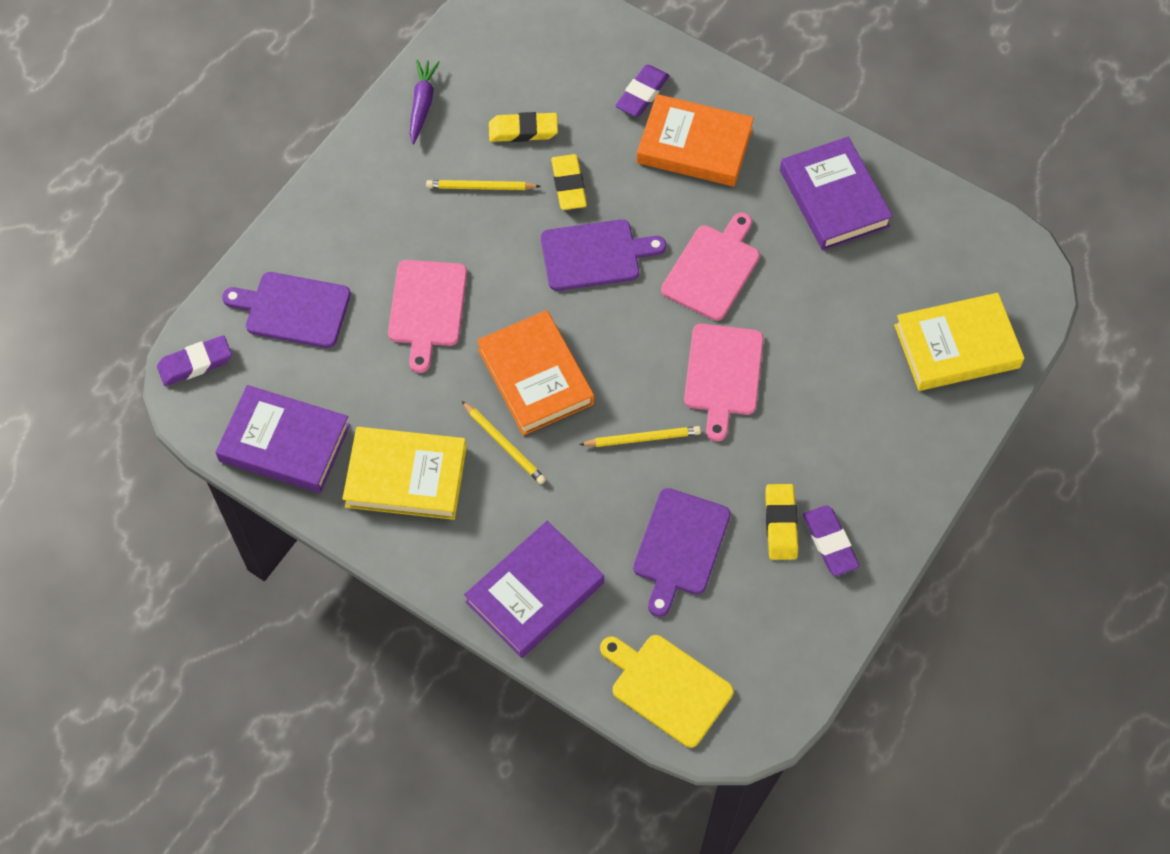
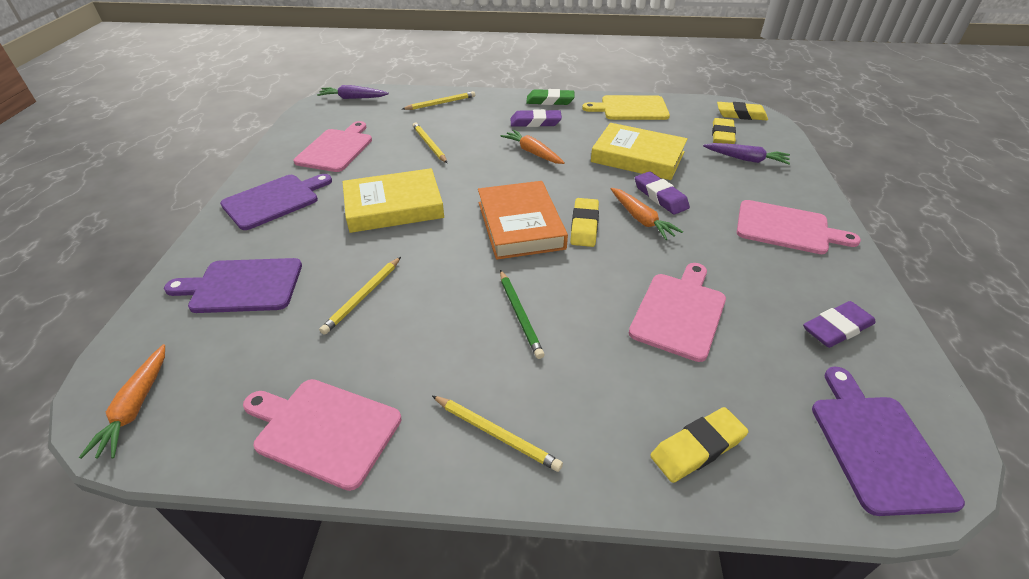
green eraser: none = 0 -> [526,89,575,105] = 1
green pencil: none = 0 -> [500,270,545,359] = 1
orange book: [477,310,594,435] [637,94,754,187] = 2 -> [478,181,568,260] = 1
orange carrot: none = 0 -> [79,344,165,459] [500,130,565,164] [611,188,683,240] = 3
pink cutting board: [388,260,467,373] [661,212,760,321] [684,324,763,441] = 3 -> [243,379,401,491] [294,121,372,172] [629,263,726,362] [737,200,861,254] = 4
purple book: [215,385,350,493] [464,521,604,658] [780,136,893,250] = 3 -> none = 0
purple carrot: [410,59,440,144] = 1 -> [317,85,389,99] [703,143,790,165] = 2
yellow eraser: [489,112,558,142] [551,154,587,210] [765,484,798,560] = 3 -> [570,198,599,247] [650,407,748,483] [712,118,736,144] [717,102,768,120] = 4
yellow pencil: [426,180,541,190] [462,401,546,484] [579,426,701,447] = 3 -> [319,257,401,335] [402,91,475,110] [413,122,447,163] [432,396,563,472] = 4

